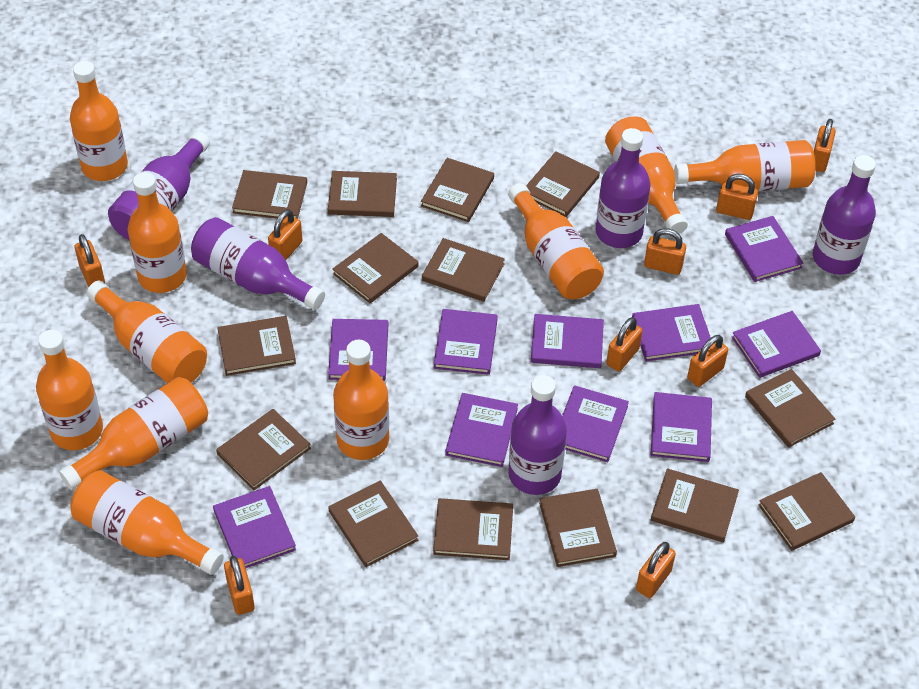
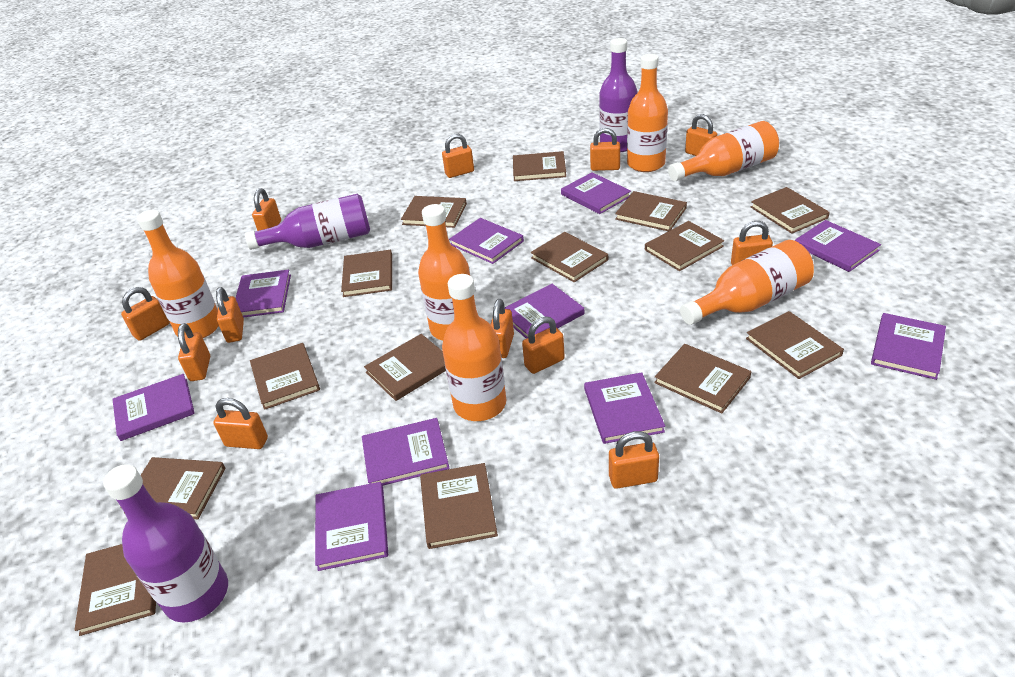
orange bottle: [36,330,103,450] [59,377,208,490] [70,61,128,181] [70,470,224,575] [87,281,207,383] [128,172,187,293] [333,340,389,460] [508,183,604,299] [605,117,688,234] [674,140,815,191] = 10 -> [137,210,219,338] [418,204,470,341] [442,274,506,421] [627,54,668,172] [668,121,779,181] [680,240,814,325] = 6
orange padlock: [75,234,105,287] [224,556,255,615] [268,209,303,260] [606,317,643,371] [636,542,676,598] [644,228,686,275] [687,335,728,387] [716,174,758,220] [814,119,836,172] = 9 -> [121,287,169,341] [178,323,210,381] [213,398,268,449] [216,287,244,343] [252,188,281,231] [442,134,474,178] [490,299,514,358] [522,317,565,374] [590,128,620,171] [609,431,659,489] [685,114,718,156] [731,221,773,265] = 12
purple bottle: [108,131,210,240] [191,217,325,310] [508,375,567,495] [595,128,651,248] [813,155,876,275] = 5 -> [103,464,228,622] [245,194,370,250] [599,38,638,152] = 3

